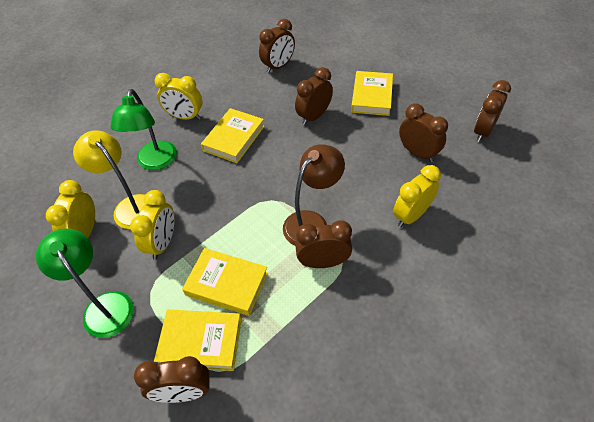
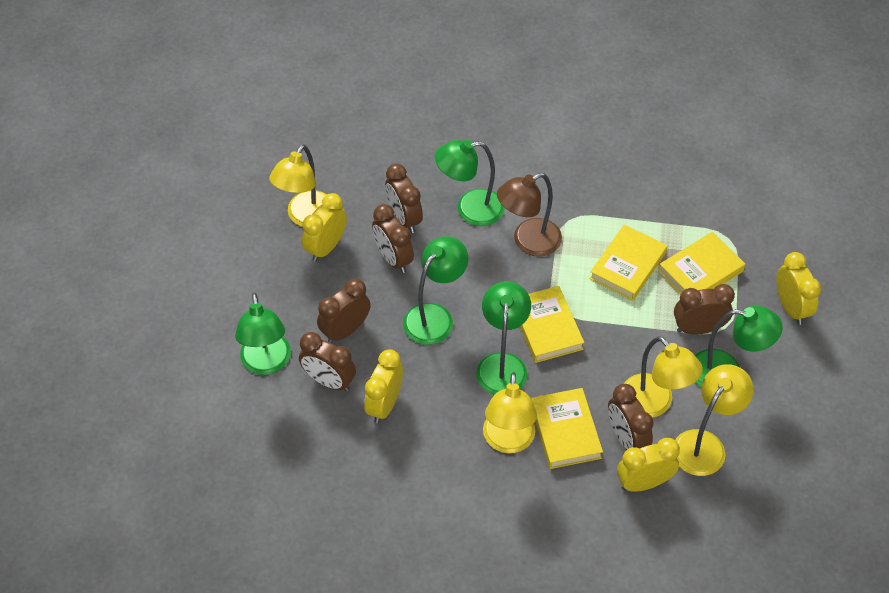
green lamp: [36,229,134,338] [110,89,177,170] = 2 -> [235,293,291,375] [403,236,468,345] [435,140,505,226] [476,281,531,395] [695,306,783,387] = 5
yellow lamp: [73,130,146,229] = 1 -> [269,144,327,227] [483,372,537,453] [624,336,703,418] [675,364,753,476] = 4

